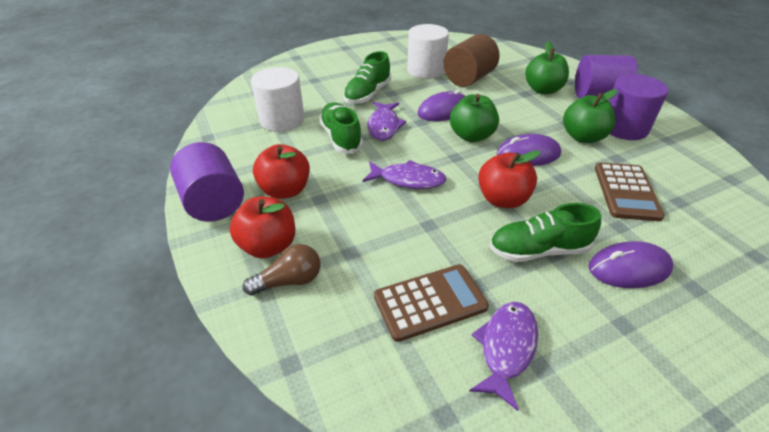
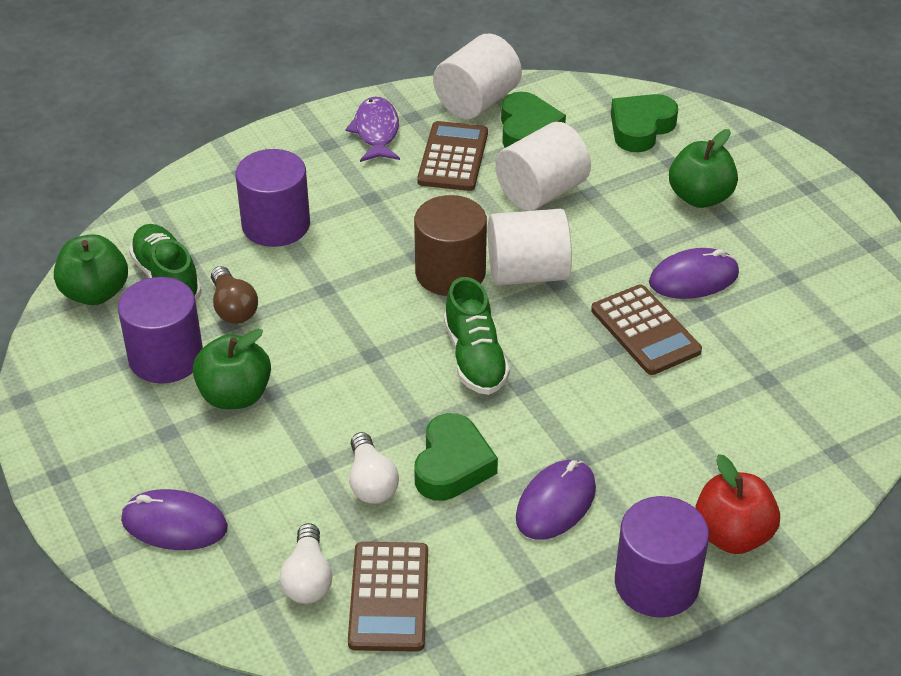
brown calculator: [374,264,489,342] [595,163,665,221] = 2 -> [348,542,428,652] [417,121,488,191] [591,285,702,375] = 3
green heart: none = 0 -> [414,413,498,501] [501,92,566,148] [611,94,678,152] = 3
green shoe: [319,102,363,154] [343,51,391,104] [489,203,601,262] = 3 -> [129,224,202,300] [444,277,510,395] = 2
purple fish: [362,160,447,189] [368,102,406,141] [469,302,538,411] = 3 -> [345,97,400,162] = 1
red apple: [229,197,295,258] [253,144,310,199] [478,150,541,208] = 3 -> [695,454,780,554] = 1
white cylinder: [251,67,305,132] [407,24,449,79] = 2 -> [433,34,522,119] [488,209,572,285] [495,122,591,211] = 3
white light bulb: none = 0 -> [280,523,333,604] [349,432,399,504] = 2

